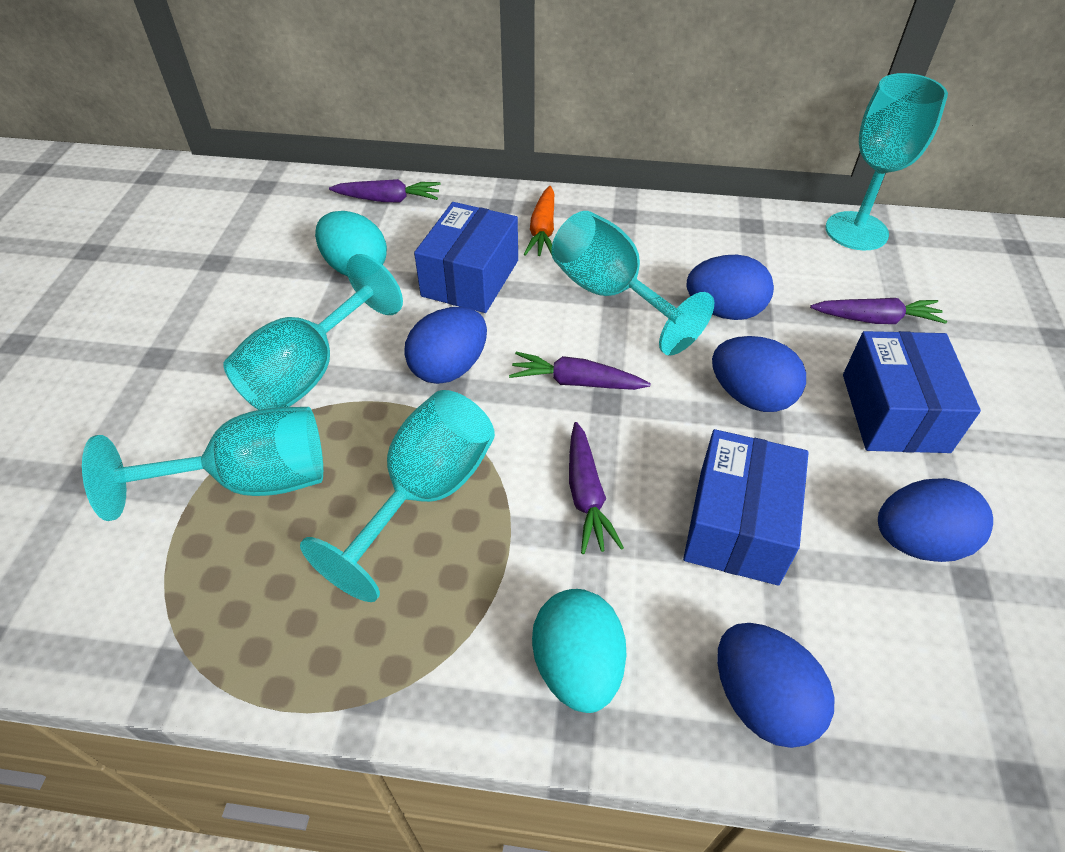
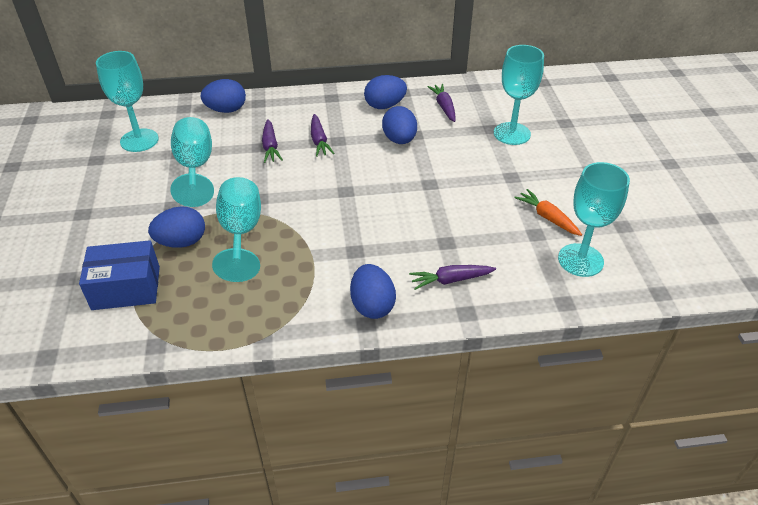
blue box: [414,202,518,313] [683,429,809,585] [843,331,981,453] = 3 -> [79,240,160,310] = 1
turquoise egg: [315,211,387,276] [532,589,626,713] = 2 -> none = 0

